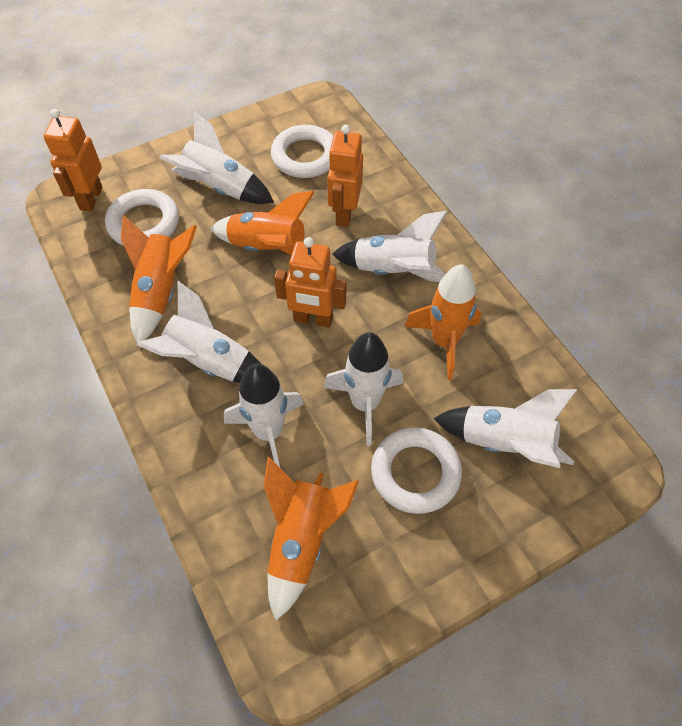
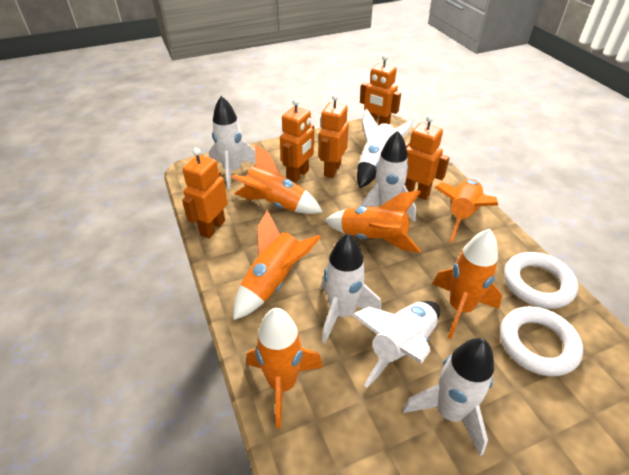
orange robot: [43,109,103,211] [274,237,346,328] [327,125,363,227] = 3 -> [182,148,228,238] [280,98,314,183] [319,94,349,178] [360,54,401,125] [405,115,450,200] = 5
orange rocket: [121,214,197,342] [210,191,315,255] [264,457,359,621] [404,264,481,380] = 4 -> [231,144,323,214] [233,209,321,320] [247,308,323,429] [325,191,421,253] [432,229,502,339] [434,179,498,243] = 6
white ring: [105,189,179,246] [271,125,333,178] [371,427,462,514] = 3 -> [500,306,583,377] [504,252,578,309] = 2

